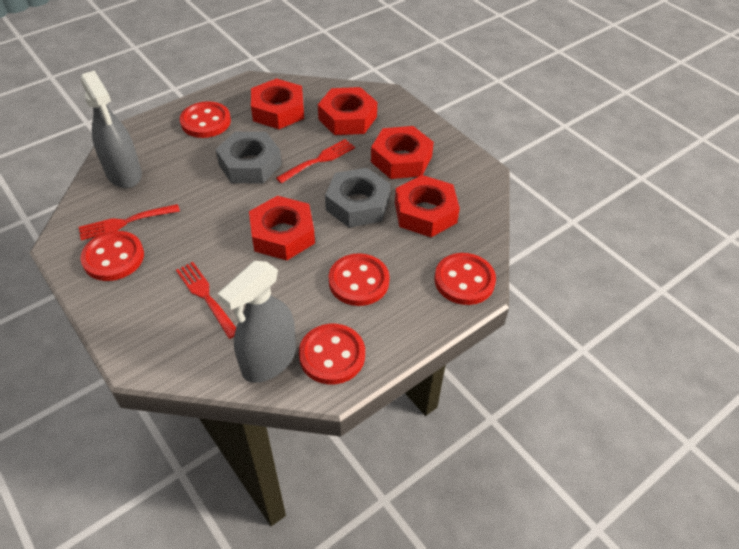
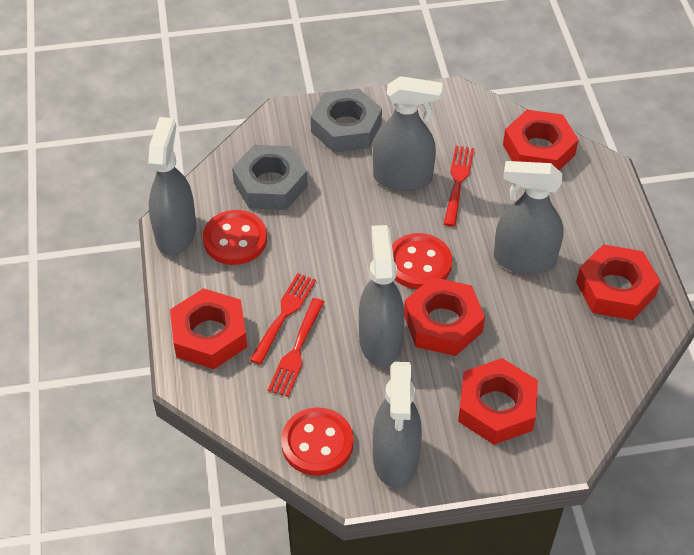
grey spray bottle: [81,70,142,188] [218,261,296,383] = 2 -> [148,117,196,256] [359,225,404,367] [373,76,442,191] [373,362,422,488] [494,161,564,274] = 5
red button: [81,231,144,281] [180,101,231,138] [299,324,365,384] [329,253,390,306] [435,253,496,305] = 5 -> [203,210,267,265] [281,407,354,476] [392,233,452,289] = 3

